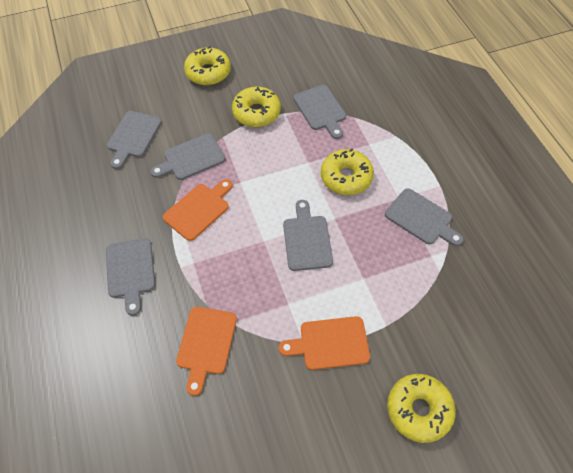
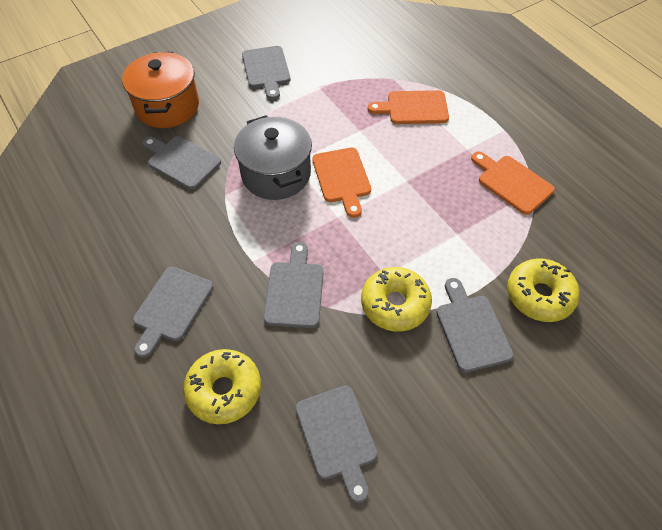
grey pot: none = 0 -> [234,115,312,200] = 1
orange pot: none = 0 -> [122,52,199,128] = 1
yellow donut: [184,46,231,85] [232,87,281,127] [321,149,374,195] [387,374,456,443] = 4 -> [183,349,261,424] [361,267,432,331] [507,258,580,322] = 3

